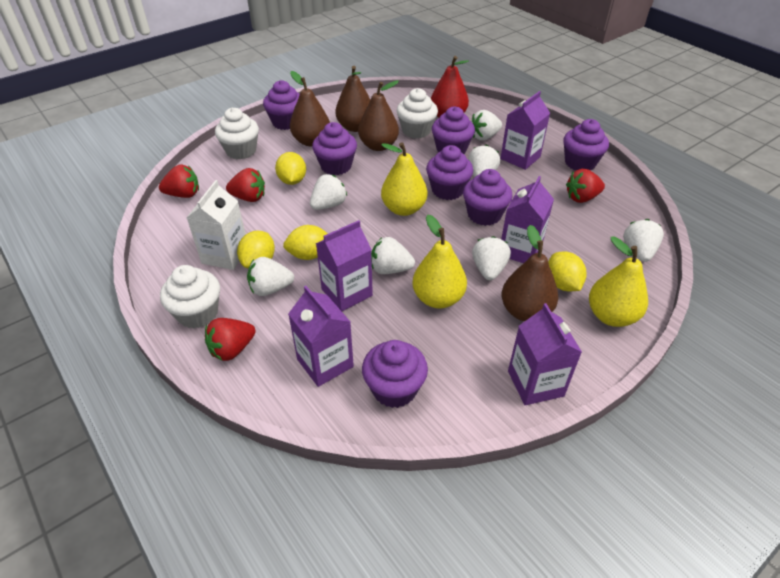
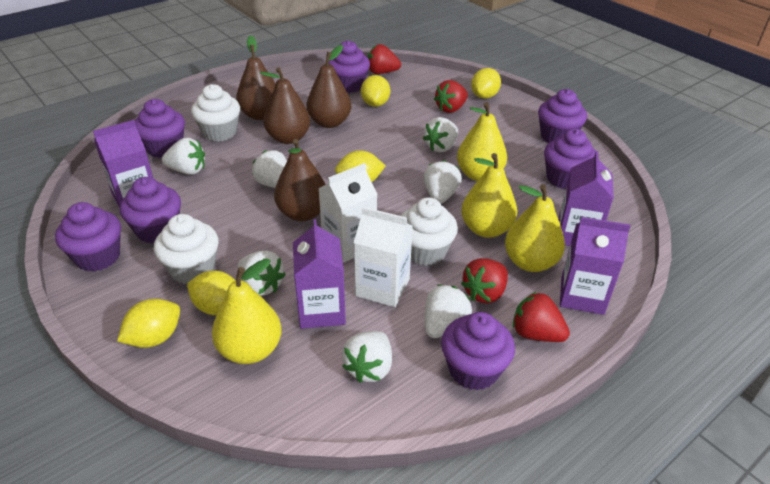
purple carton: [288,286,354,387] [316,220,373,311] [500,91,550,170] [501,176,554,263] [508,303,582,405] = 5 -> [93,120,153,208] [293,219,346,329] [558,151,614,246] [560,217,631,315] = 4
red pear: [431,56,469,118] = 1 -> none = 0
white carton: [187,180,246,270] = 1 -> [318,163,377,262] [354,207,413,307] = 2
yellow lemon: [237,231,275,269] [275,152,306,185] [283,225,328,260] [548,251,587,292] = 4 -> [117,299,180,348] [187,271,236,315] [335,150,385,182] [361,75,390,107] [471,68,501,99] = 5
yellow pear: [381,142,427,216] [413,215,467,309] [589,236,648,327] = 3 -> [212,259,282,364] [457,102,507,181] [461,153,517,238] [505,184,565,272] = 4

